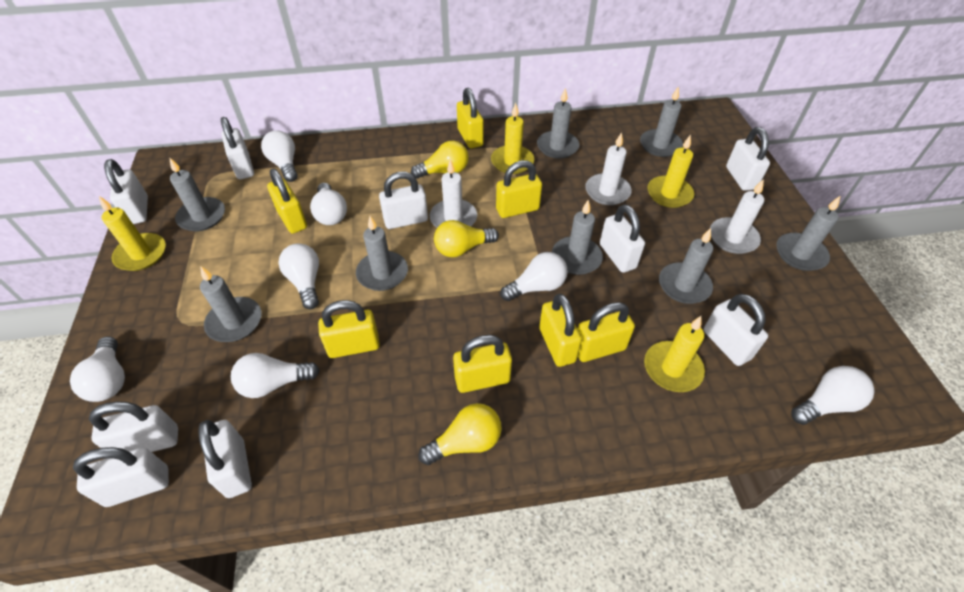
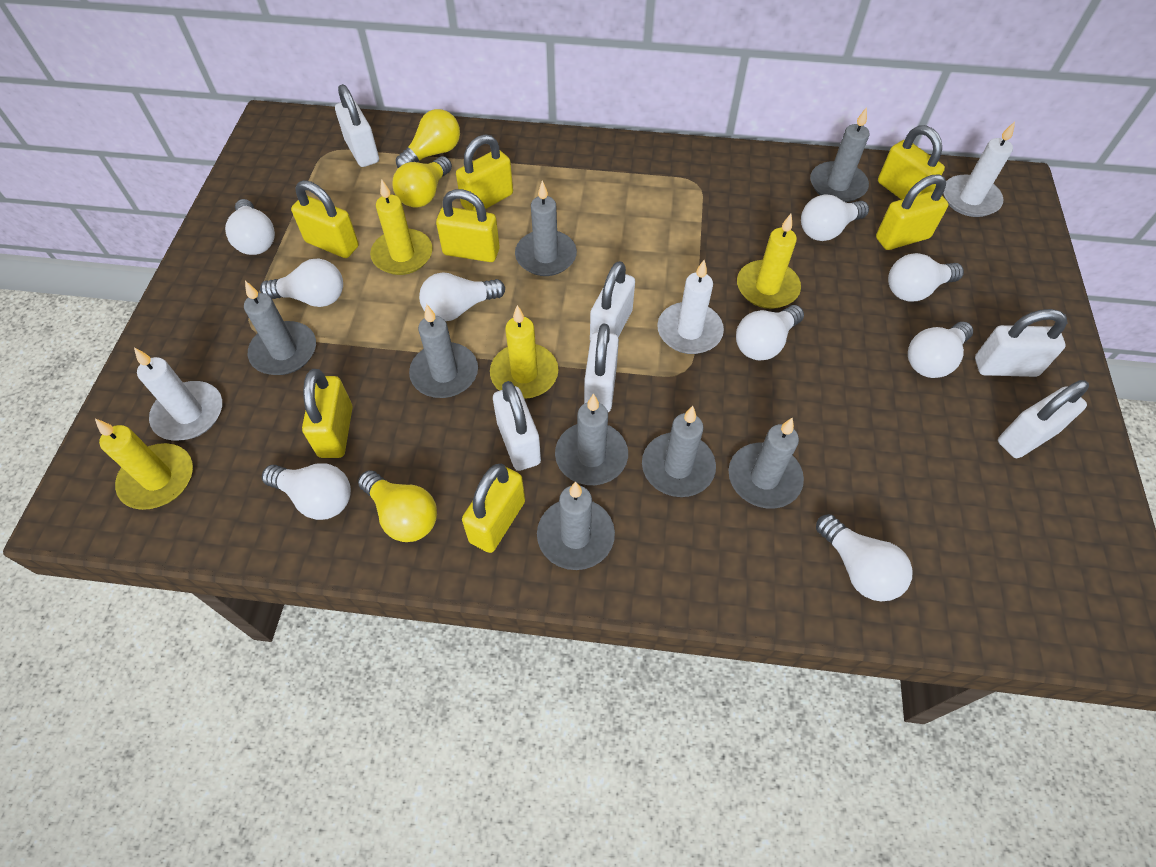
white light bulb: [70,336,125,402] [231,353,320,398] [261,130,298,182] [278,243,319,309] [310,183,347,225] [500,252,568,301] [791,366,875,425] = 7 -> [225,199,275,255] [260,259,343,307] [262,463,351,520] [419,272,505,321] [736,305,804,361] [801,194,869,241] [816,514,913,601] [888,253,964,302] [908,322,973,378] = 9
white padlock: [73,447,169,507] [89,402,178,452] [104,159,148,224] [198,420,252,498] [221,117,254,179] [379,172,428,229] [600,204,645,273] [704,294,768,366] [726,127,770,191] = 9 -> [335,84,379,167] [493,381,541,471] [584,323,619,412] [590,261,635,339] [975,309,1068,377] [998,380,1089,458] = 6

